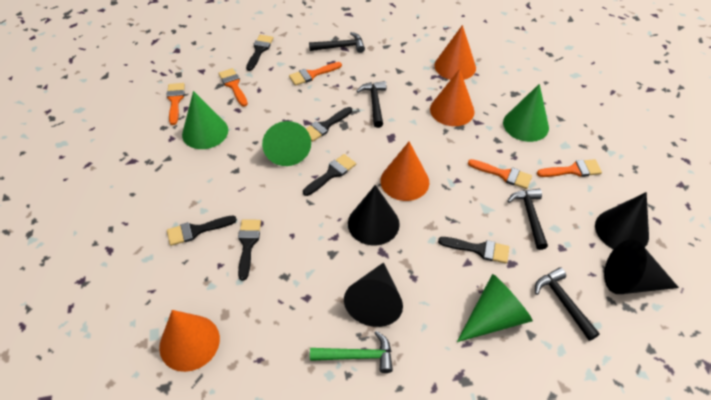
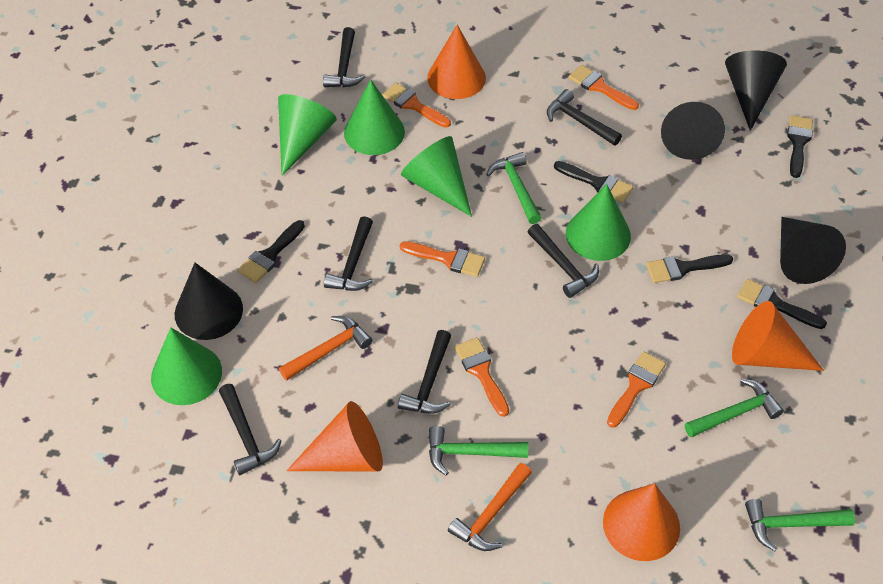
black brush: [167,215,237,246] [238,219,261,281] [246,35,274,71] [303,154,356,196] [306,107,352,142] [438,237,509,263] = 6 -> [238,220,305,283] [554,161,633,203] [646,254,733,283] [737,279,827,329] [787,115,813,178] = 5
black hammer: [309,32,365,53] [357,81,386,128] [508,189,548,250] [535,267,600,341] = 4 -> [219,384,282,475] [323,27,365,87] [324,216,373,291] [398,330,451,414] [528,224,599,298] [547,89,622,146] = 6
green cone: [182,91,228,149] [262,121,311,166] [457,274,533,342] [503,84,549,142] = 4 -> [151,328,222,405] [278,94,337,176] [344,80,405,155] [401,136,472,217] [566,184,631,261] = 5
green hammer: [310,331,393,373] = 1 -> [429,426,528,476] [486,152,542,224] [685,379,784,438] [745,499,855,551] = 4
orange hammer: none = 0 -> [279,316,372,381] [448,463,532,551] = 2

